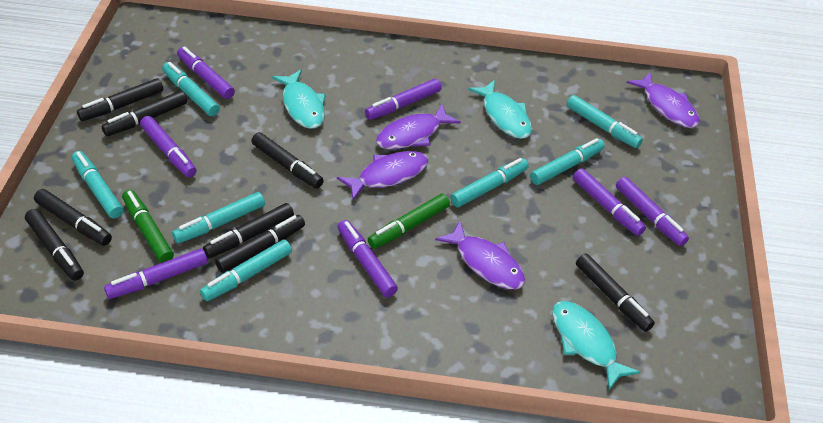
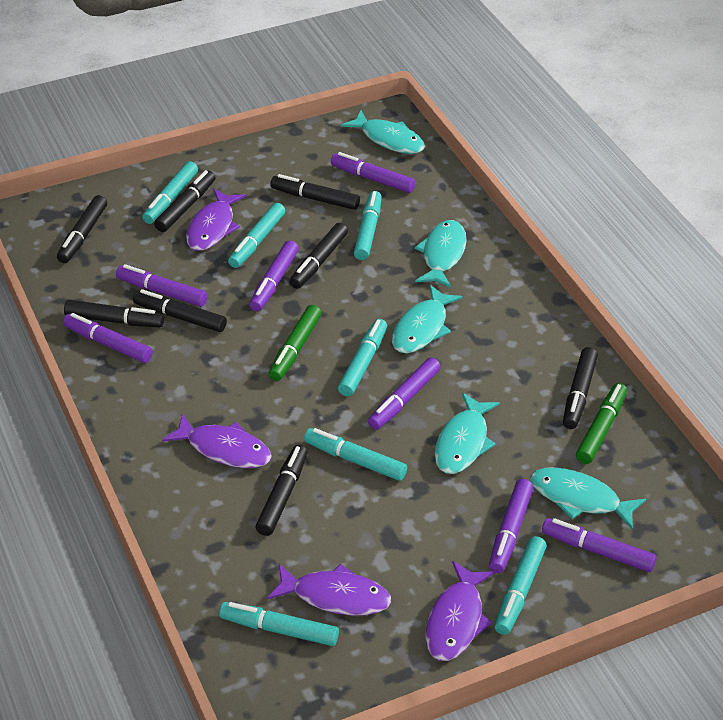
turquoise fish: [272,70,326,129] [468,80,532,139] [552,301,640,390] = 3 -> [341,111,425,154] [392,285,463,353] [415,220,467,288] [435,393,500,474] [530,468,646,529] = 5

